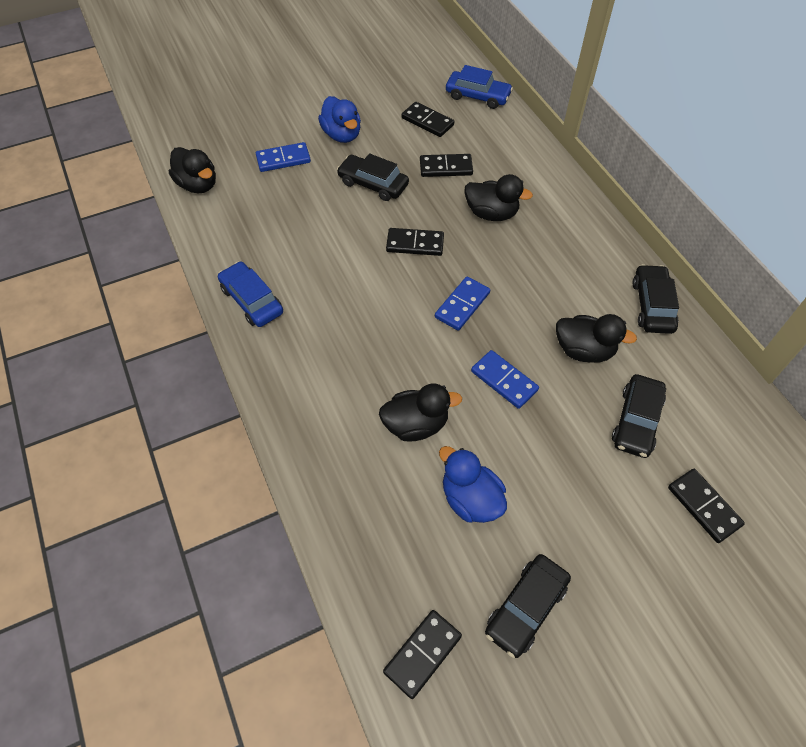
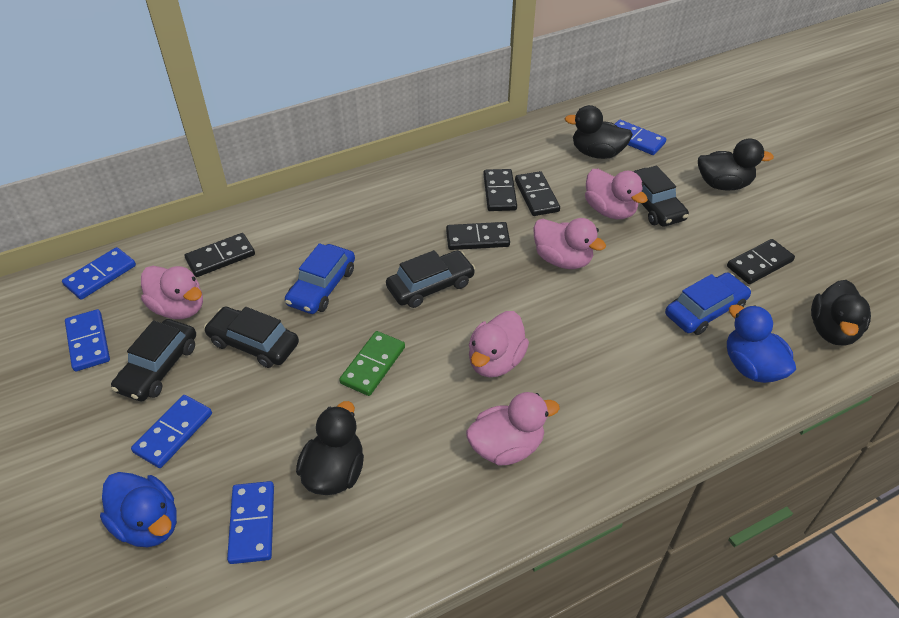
blue domino: [256,142,311,172] [435,276,490,331] [471,350,539,409] = 3 -> [62,247,136,300] [65,309,110,371] [131,395,212,468] [227,481,274,564] [615,120,666,155] = 5
green domino: none = 0 -> [339,331,405,396] = 1
pink duck: none = 0 -> [141,266,203,319] [466,392,560,466] [469,311,529,377] [533,218,606,269] [585,169,648,219] = 5

